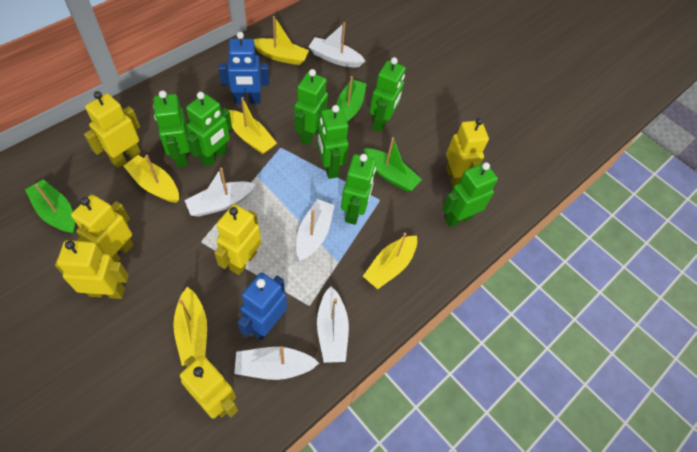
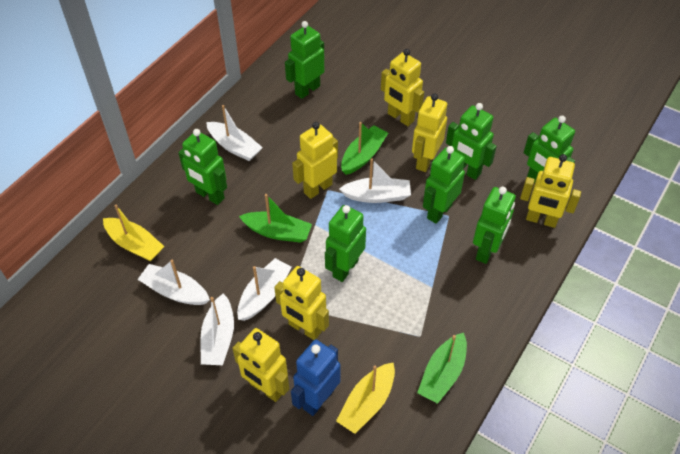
blue robot: [219,32,269,104] [238,272,287,340] = 2 -> [291,340,341,416] = 1
yellow boat: [124,155,179,203] [173,287,207,366] [229,97,277,154] [254,16,309,65] [363,233,417,289] = 5 -> [103,204,164,261] [336,362,395,434] = 2

